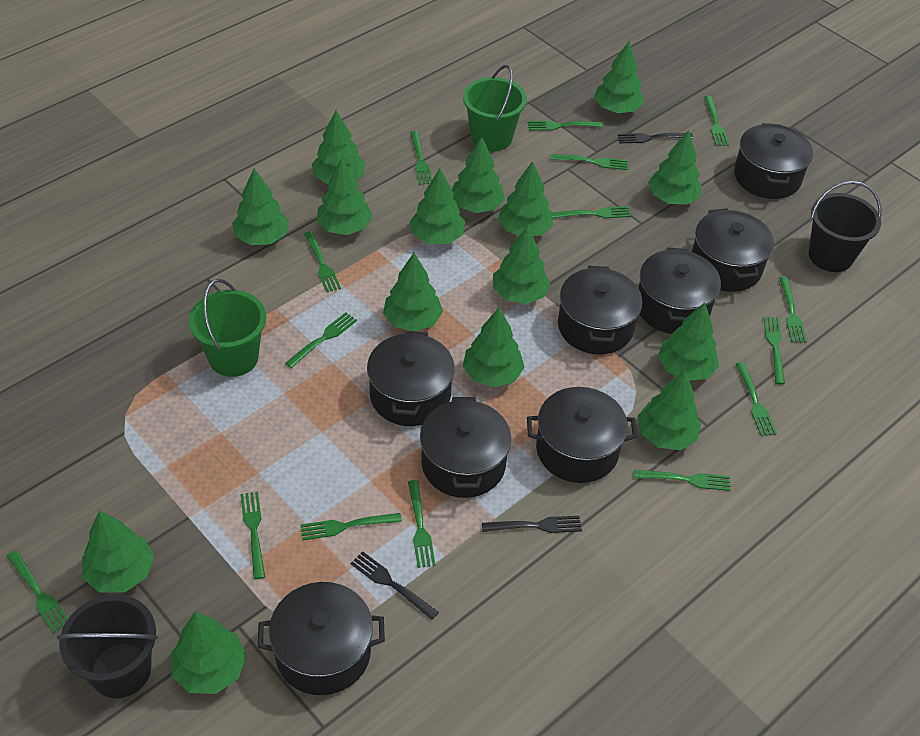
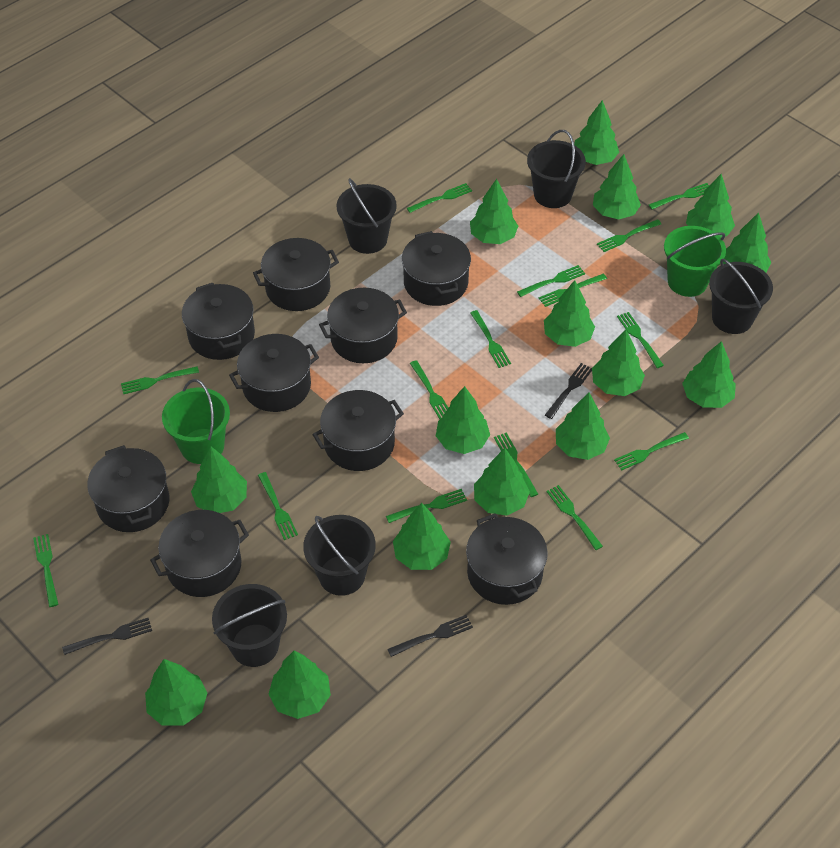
black bucket: [57,594,158,698] [809,181,882,272] = 2 -> [212,584,287,667] [303,515,376,596] [337,178,397,254] [527,130,586,208] [709,259,773,334] = 5
black pot: [258,582,385,695] [367,331,455,426] [420,397,511,498] [527,387,638,483] [558,266,642,354] [638,247,721,334] [692,208,774,292] [734,123,813,199] = 8 -> [87,445,169,532] [150,510,249,597] [182,283,255,360] [229,334,319,412] [253,238,339,311] [312,390,404,471] [319,288,407,363] [402,231,471,306] [466,513,548,605] = 9

